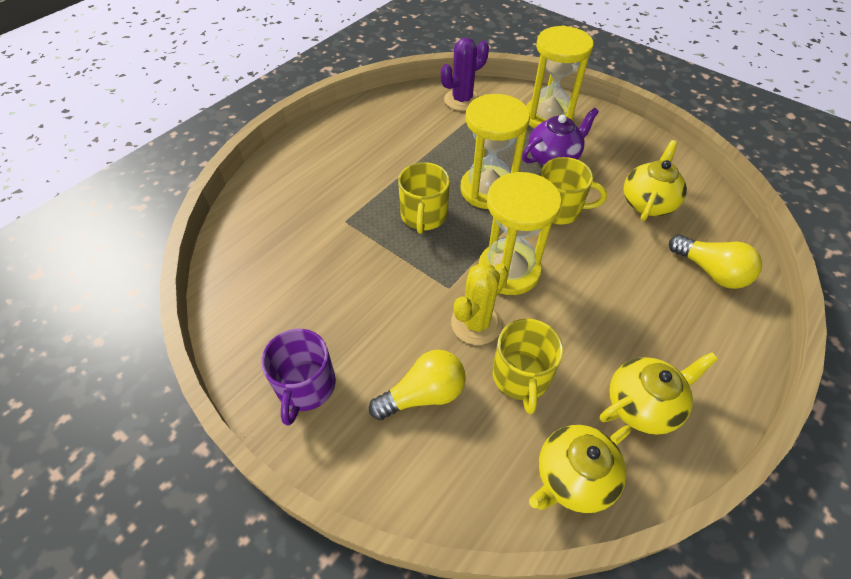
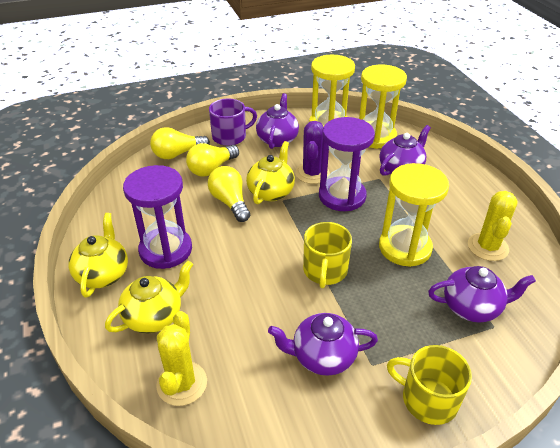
purple hourglass: none = 0 -> [123,165,192,269] [319,117,375,211] = 2
purple teapot: [522,108,599,166] = 1 -> [256,93,299,149] [268,313,378,376] [379,125,431,176] [428,266,536,323] = 4
yellow cactus: [451,262,508,345] = 1 -> [156,311,207,406] [468,191,518,261] = 2
yellow light bulb: [369,350,466,420] [669,235,762,289] = 2 -> [150,127,210,159] [186,143,239,177] [208,166,250,222] = 3
yellow mug: [398,162,450,234] [492,319,563,414] [540,157,607,225] = 3 -> [303,222,352,288] [387,345,472,425] = 2

